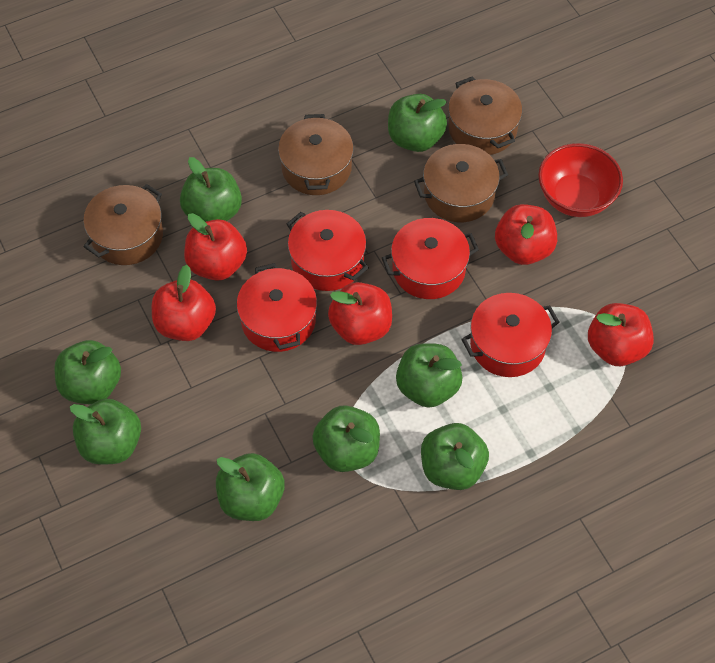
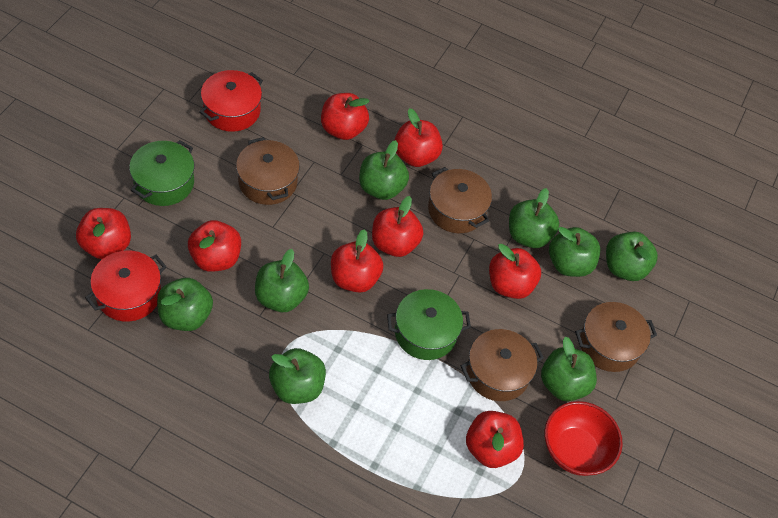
green pot: none = 0 -> [129,140,195,206] [387,289,471,360] = 2
red apple: [152,265,216,341] [184,213,247,281] [328,282,392,345] [495,204,557,265] [588,303,654,366] = 5 -> [76,208,131,259] [188,220,241,272] [321,93,369,140] [331,229,383,293] [372,196,423,257] [394,108,443,167] [466,411,524,468] [489,244,541,299] = 8
red pot: [237,263,317,352] [287,210,369,291] [382,218,479,299] [461,293,560,377] = 4 -> [85,250,167,322] [199,70,263,132] = 2

